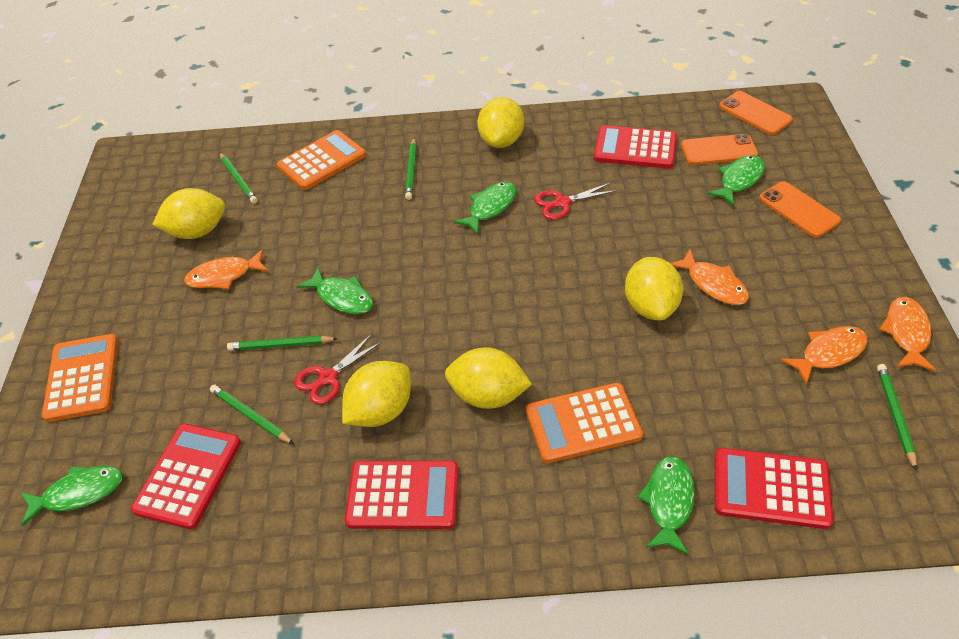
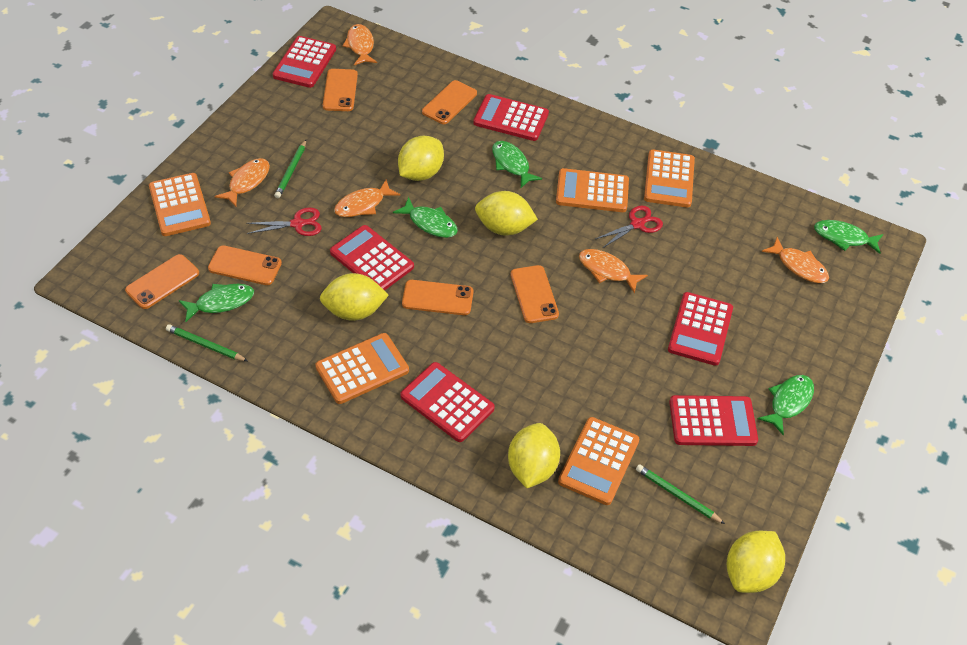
green pencil: [210,385,294,444] [220,153,257,203] [227,335,338,351] [405,138,417,200] [877,364,917,471] = 5 -> [166,324,248,361] [274,140,306,198] [636,464,725,524] = 3
orange calculator: [42,334,118,422] [277,130,366,190] [526,383,643,463] = 3 -> [149,173,211,236] [315,333,409,404] [556,168,629,212] [558,417,639,505] [644,150,695,207] = 5
orange fish: [184,249,268,289] [671,249,749,305] [781,326,867,385] [879,297,936,371] = 4 -> [215,158,270,207] [334,179,400,217] [342,24,377,65] [579,249,648,294] [762,237,829,283] = 5
orange phone: [681,134,758,165] [719,91,792,135] [759,181,841,238] = 3 -> [125,254,199,309] [208,245,282,285] [323,69,358,111] [402,280,473,315] [422,80,477,124] [511,265,559,323] = 6
red calculator: [131,424,241,529] [345,461,458,529] [594,125,677,169] [715,448,834,529] = 4 -> [273,36,336,88] [330,225,414,291] [400,362,495,442] [473,94,549,141] [668,292,733,366] [669,395,758,446] = 6

